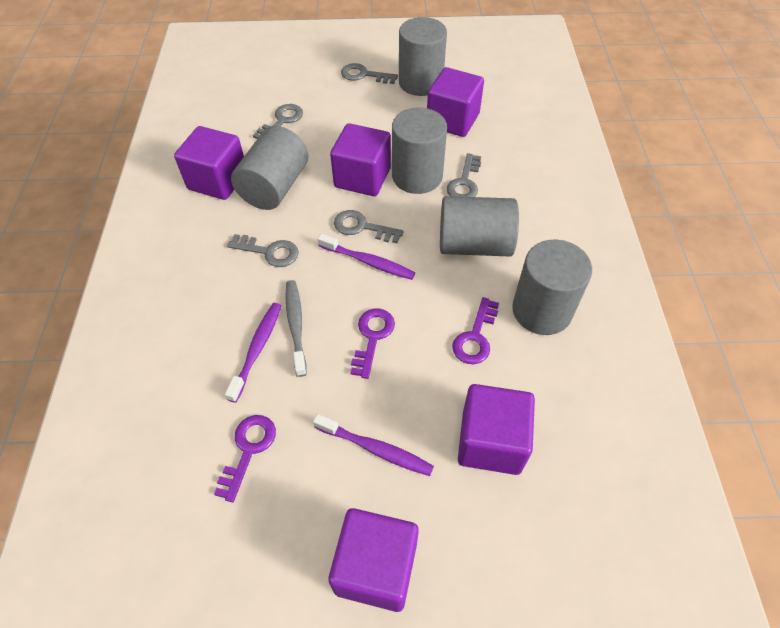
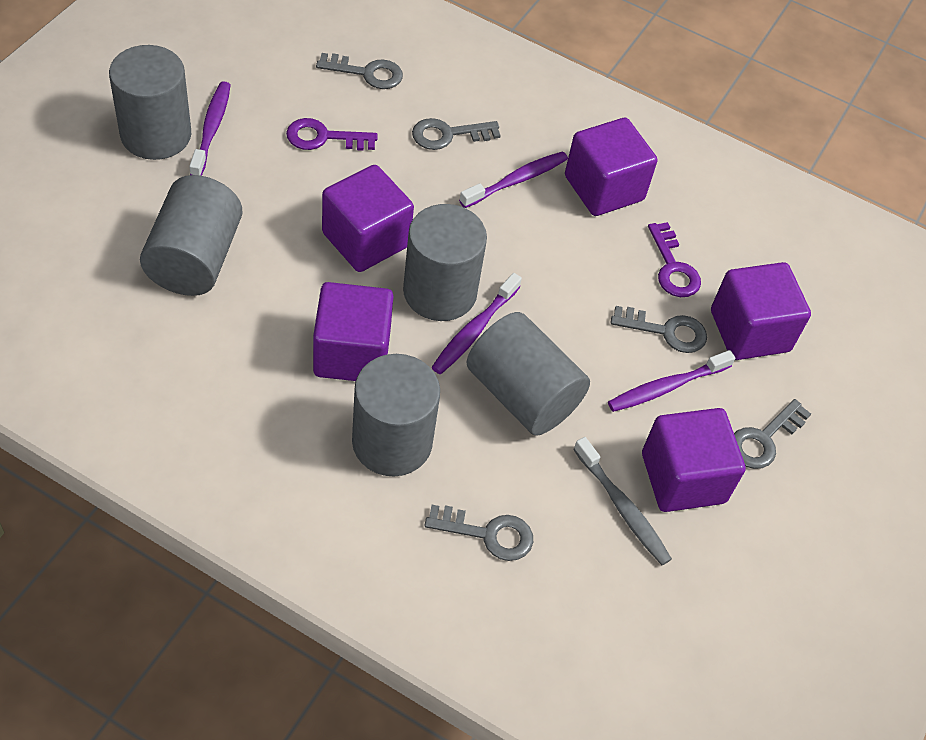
purple key: [214,415,276,502] [350,309,395,379] [452,297,499,364] = 3 -> [286,118,377,151] [648,222,701,297] = 2
purple toothbrush: [225,303,281,403] [313,414,434,476] [318,233,415,280] = 3 -> [189,81,231,176] [431,273,522,374] [459,151,568,208] [608,350,735,412] = 4

